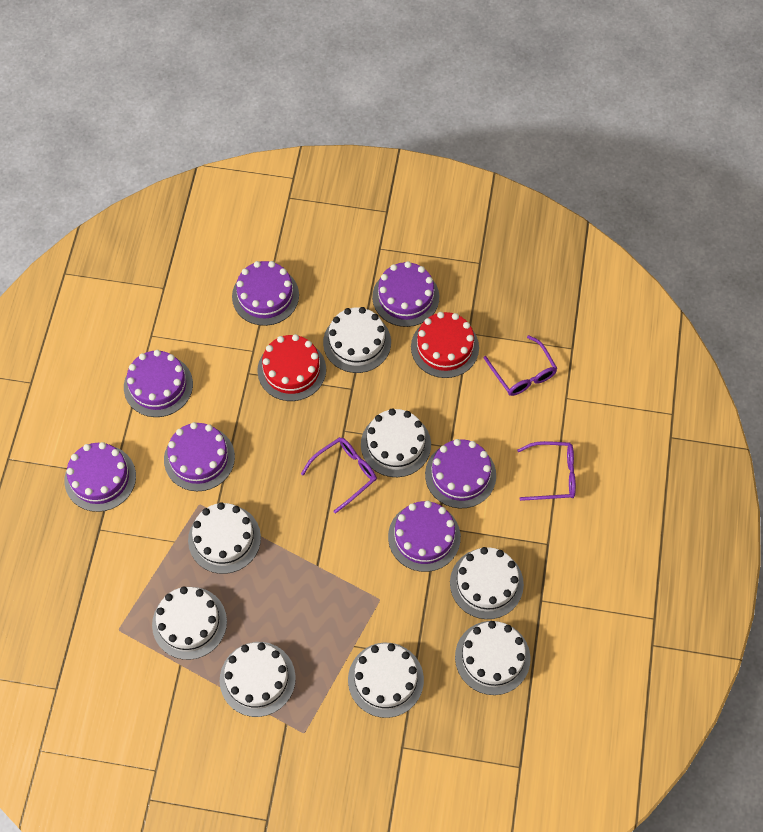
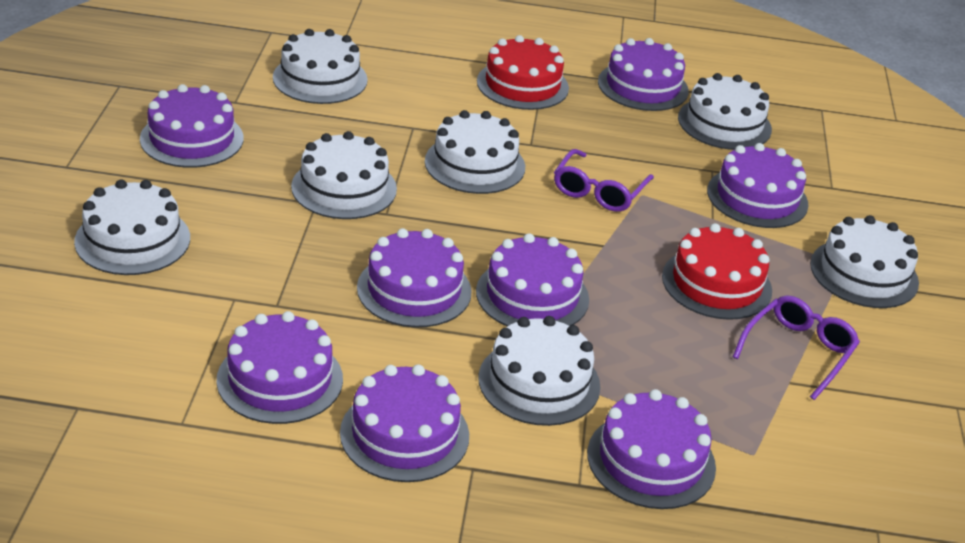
purple cake: [64,442,136,512] [124,350,193,417] [164,422,235,491] [232,261,299,326] [372,261,439,327] [388,501,461,572] [425,439,496,508] = 7 -> [140,84,243,168] [216,311,343,424] [340,364,469,482] [357,228,472,327] [476,233,589,327] [587,389,716,509] [598,38,689,111] [707,143,809,228] = 8
purple glasses: [301,437,377,514] [484,335,557,396] [517,441,576,501] = 3 -> [554,149,654,212] [733,295,860,400] = 2
white cake: [152,586,227,660] [188,502,261,574] [220,642,296,717] [323,307,391,373] [348,643,424,718] [361,409,431,477] [450,547,524,619] [455,621,530,695] = 8 -> [74,179,190,275] [273,29,368,104] [291,131,397,219] [425,110,525,194] [478,316,601,426] [678,73,772,150] [810,215,919,308] = 7

